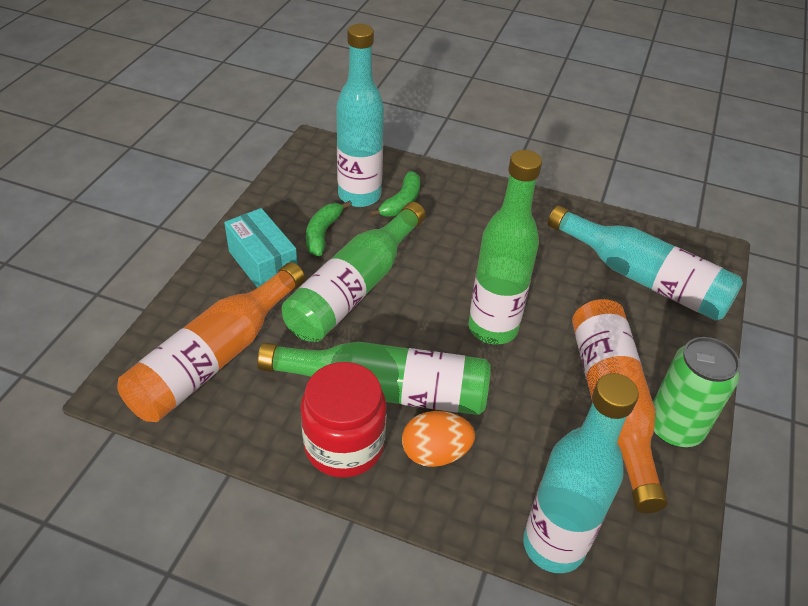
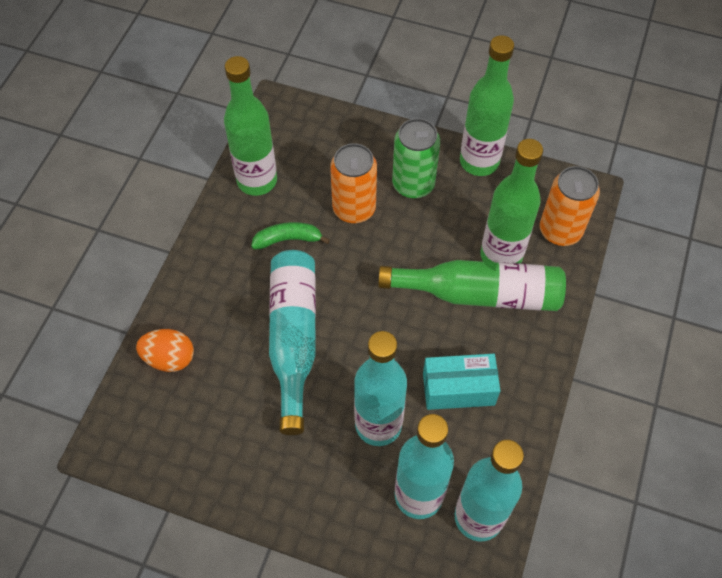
green banana: [306,201,351,256] [370,171,420,217] = 2 -> [251,222,330,249] = 1
green bottle: [257,342,491,415] [282,202,426,342] [469,150,542,345] = 3 -> [224,56,277,196] [378,260,566,311] [460,35,514,176] [480,139,543,264] = 4
orange bottle: [117,262,305,422] [572,299,668,513] = 2 -> none = 0
orange can: none = 0 -> [330,143,377,223] [540,166,600,246] = 2
red jar: [300,362,386,478] = 1 -> none = 0
turquoise bottle: [336,24,384,207] [523,373,639,573] [548,205,743,321] = 3 -> [269,250,316,435] [354,331,407,446] [395,414,454,519] [455,440,524,541] = 4

